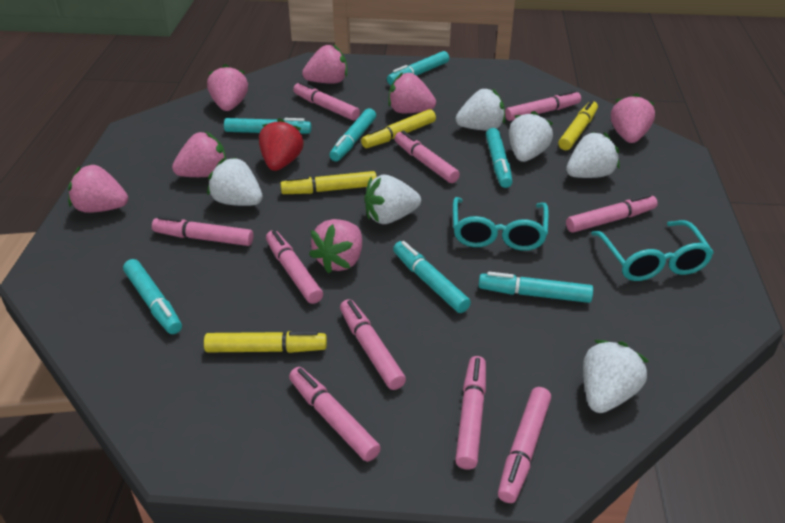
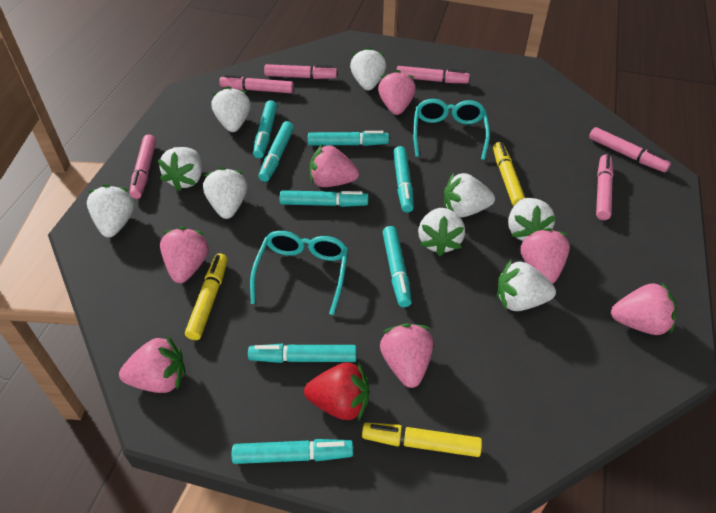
pink marker: [152,216,254,246] [266,230,323,304] [289,367,381,462] [293,82,360,121] [340,299,406,390] [395,131,460,183] [455,356,486,470] [498,387,551,503] [505,90,581,121] [566,194,658,233] = 10 -> [129,135,156,199] [219,75,294,93] [264,64,337,79] [397,66,470,83] [589,127,671,172] [596,154,613,220] = 6
turquoise marker: [123,259,182,334] [224,118,312,134] [329,108,376,161] [387,51,449,85] [393,241,471,313] [478,272,593,303] [486,128,513,188] = 7 -> [232,439,353,464] [248,344,356,363] [253,100,277,158] [259,121,294,182] [279,190,368,207] [308,131,389,146] [382,226,412,307] [393,146,414,213] = 8
white strawberry: [207,157,263,206] [364,175,421,224] [456,88,505,131] [509,111,553,162] [566,132,620,178] [583,340,649,413] = 6 -> [87,184,135,238] [158,147,202,191] [203,167,247,219] [212,86,251,132] [350,47,386,91] [418,208,465,256] [444,173,495,217] [497,260,556,311] [508,198,556,241] = 9
yellow marker: [204,331,327,353] [280,171,377,194] [361,109,436,148] [558,100,598,150] = 4 -> [185,253,228,340] [362,423,482,457] [493,142,525,206] = 3

